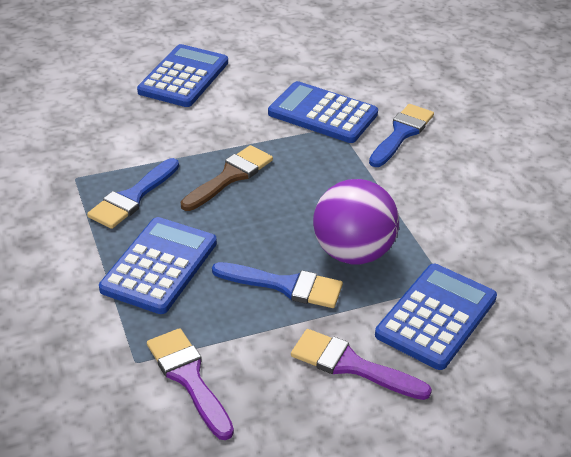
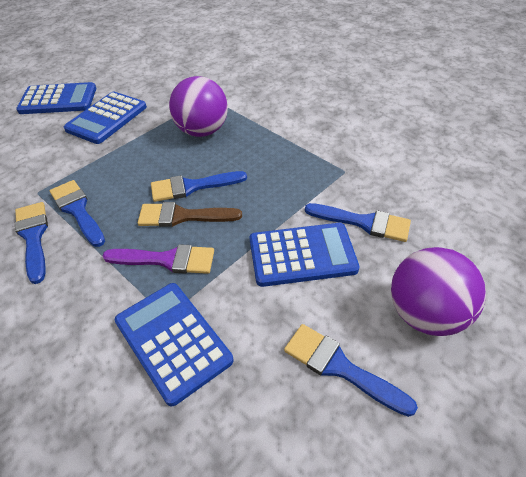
blue brush: [87,158,179,229] [212,262,343,308] [369,104,434,167] = 3 -> [15,202,48,284] [50,180,105,247] [151,171,247,202] [284,324,418,417] [305,203,411,242] = 5
purple ball: [313,179,399,264] = 1 -> [169,76,228,137] [391,247,486,336] = 2
purple brush: [147,328,234,440] [291,329,432,400] = 2 -> [102,244,214,274] = 1

